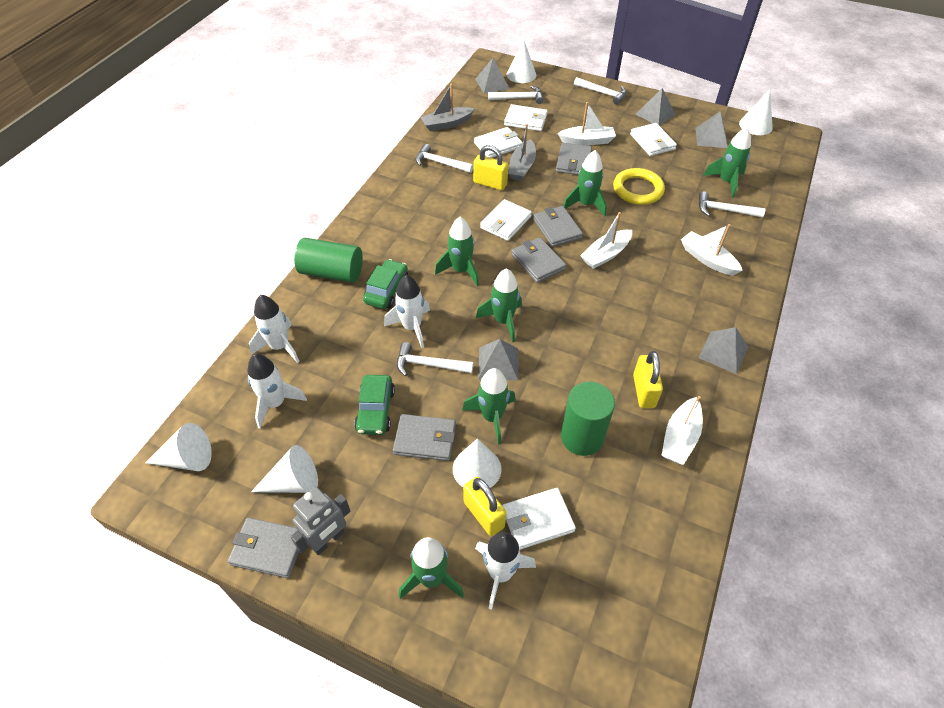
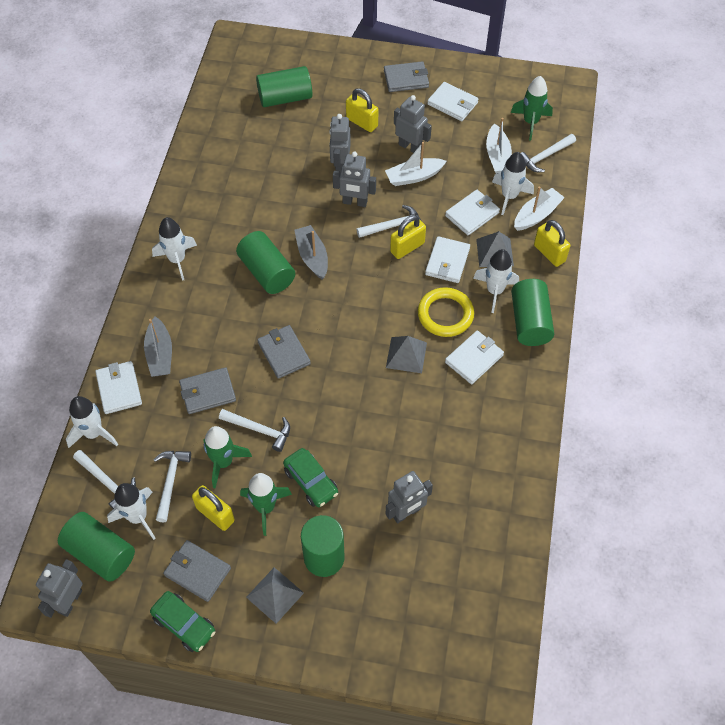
green cylinder: [294,238,363,283] [561,382,615,456] = 2 -> [58,512,135,582] [236,231,295,294] [256,66,312,107] [301,515,345,577] [511,279,554,346] = 5
green rocket: [399,537,464,599] [435,217,479,286] [462,368,516,445] [476,268,522,343] [563,150,607,217] [703,127,751,198] = 6 -> [204,426,252,488] [240,473,292,536] [511,76,553,140] = 3
grey pyramid: [475,58,510,94] [478,339,518,381] [636,88,676,126] [696,112,728,148] [698,327,748,374] = 5 -> [246,567,304,624] [386,336,427,373] [476,231,514,267] = 3
grey robot: [291,487,350,555] = 1 -> [36,559,83,618] [329,114,351,173] [333,151,376,207] [385,471,433,523] [394,95,432,153] = 5
grey wallet: [228,517,300,578] [393,414,456,461] [511,237,566,283] [533,206,583,247] [556,143,592,175] = 5 -> [163,540,231,602] [179,367,236,414] [257,325,311,379] [384,61,429,92] = 4
white boat: [557,102,616,146] [580,212,632,269] [661,396,703,465] [681,224,743,276] = 4 -> [385,142,447,186] [486,118,512,174] [514,186,565,231] = 3
white cone: [146,423,212,471] [251,445,318,493] [453,439,501,488] [506,39,536,83] [739,89,773,135] = 5 -> none = 0
white rocket: [248,354,307,429] [249,295,300,363] [384,275,430,348] [475,532,536,610] = 4 -> [66,396,118,448] [107,483,156,540] [152,217,197,281] [473,249,519,313] [492,152,534,215] = 5
yellow padlock: [463,477,506,536] [473,145,508,190] [633,351,663,408] = 3 -> [192,485,235,531] [346,88,379,132] [390,215,426,259] [534,220,570,267] = 4

